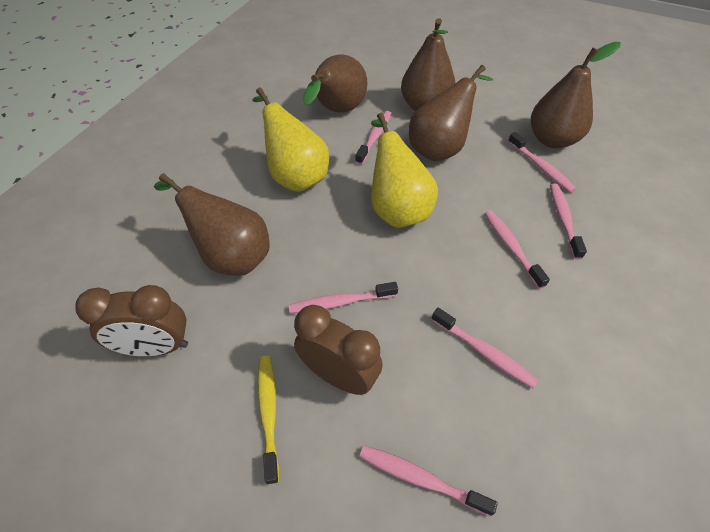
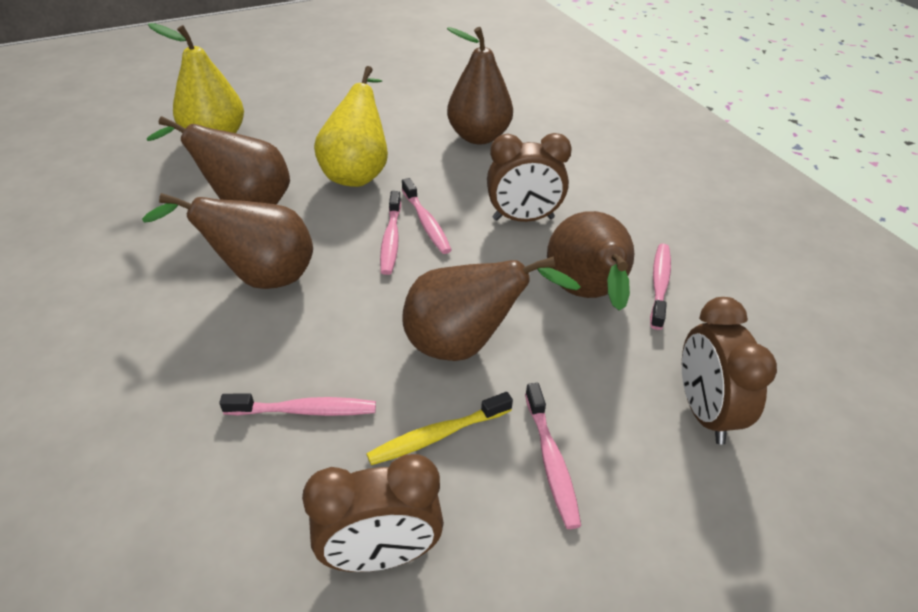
brown clock: [75,285,188,357] [294,305,383,395] = 2 -> [302,454,444,572] [487,133,572,222] [682,297,777,445] = 3
pink toothbrush: [289,282,398,314] [355,111,392,165] [359,445,498,517] [431,308,538,388] [485,211,550,289] [508,132,576,193] [550,184,587,260] = 7 -> [219,394,376,416] [380,191,401,275] [402,178,452,254] [525,383,581,529] [650,244,671,330] = 5

